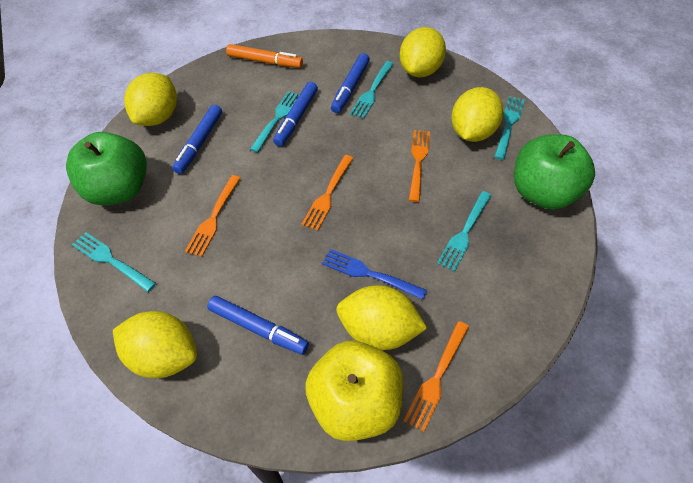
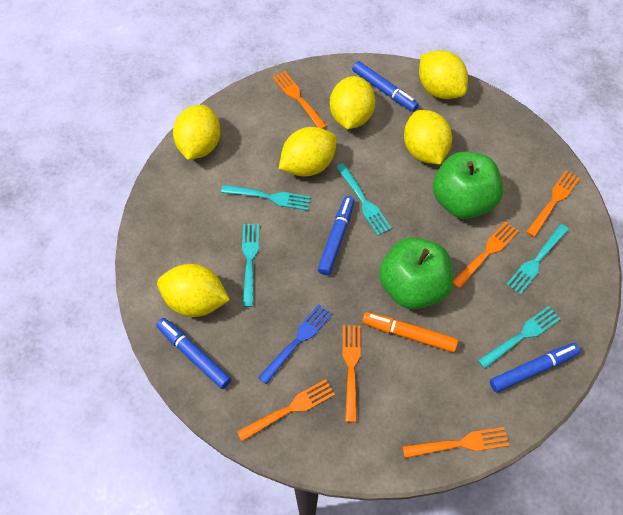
orange fork: [185,175,241,257] [301,155,353,231] [404,321,469,432] [409,130,430,202] = 4 -> [237,379,335,442] [273,71,327,129] [342,325,361,422] [403,427,509,458] [453,222,519,289] [526,170,580,237] = 6
yellow apple: [305,341,403,441] = 1 -> none = 0
yellow lemon: [113,311,197,378] [124,73,177,126] [336,285,427,350] [400,27,446,77] [452,87,503,142] = 5 -> [157,264,230,317] [173,105,221,160] [279,127,337,177] [330,76,375,129] [404,110,452,165] [419,50,468,99] = 6

